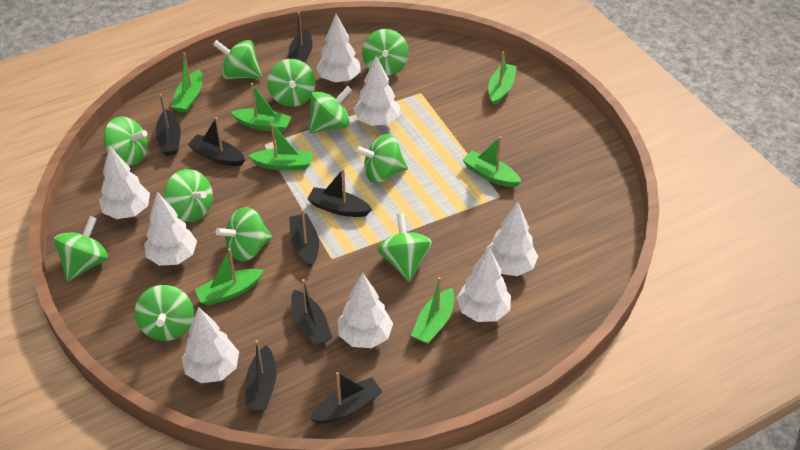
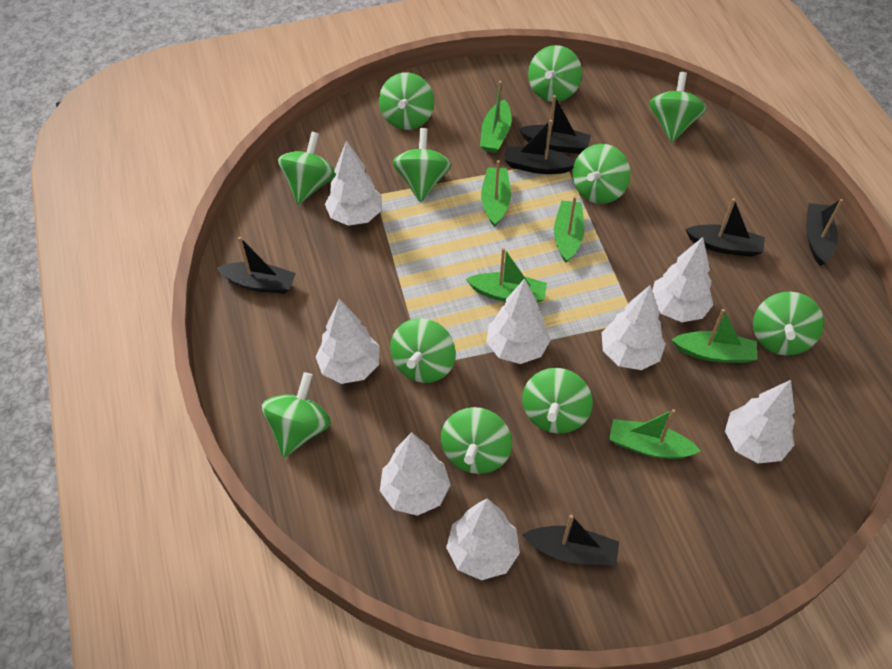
black boat: [155,94,181,156] [187,117,245,166] [245,340,277,410] [288,12,312,63] [289,209,319,268] [291,279,333,346] [307,169,372,217] [310,372,382,424] = 8 -> [217,237,296,294] [504,120,575,174] [519,95,591,154] [522,515,619,566] [685,198,765,257] [806,199,843,266] = 6
green boat: [171,52,203,113] [195,248,264,306] [231,83,292,132] [248,123,313,171] [411,277,454,344] [462,136,521,187] [488,52,517,106] = 7 -> [466,248,547,303] [480,81,512,153] [481,160,511,227] [554,196,585,263] [609,409,701,459] [672,309,757,363] = 6

